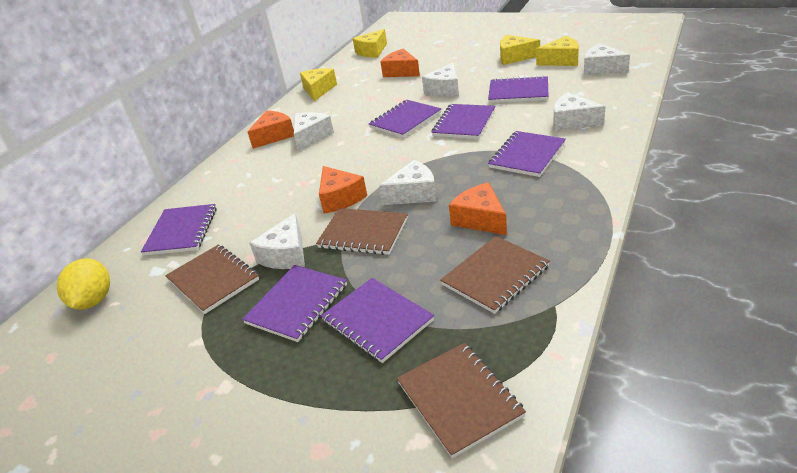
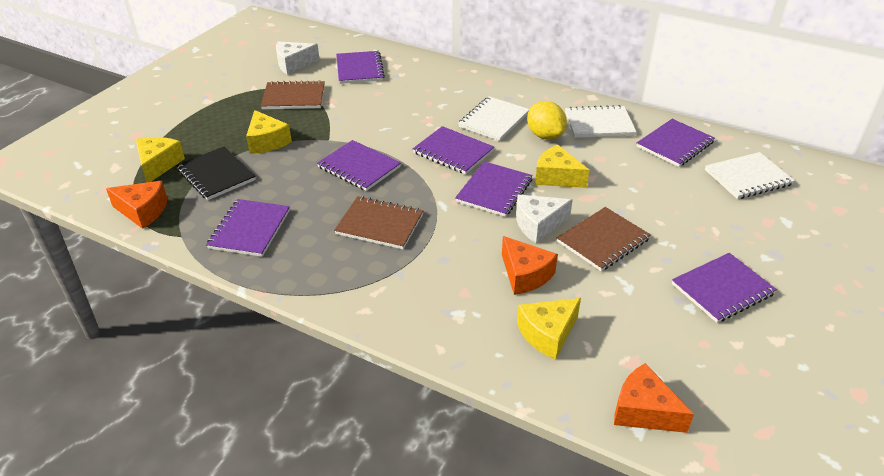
black notebook: none = 0 -> [176,146,256,200] = 1
brown notebook: [165,244,259,314] [316,208,408,255] [397,343,526,458] [440,236,550,314] = 4 -> [261,80,325,109] [334,196,423,249] [557,207,651,271] = 3
orange cheese: [248,111,294,149] [319,166,367,213] [380,49,420,77] [449,182,507,235] = 4 -> [106,181,168,229] [502,236,558,295] [614,363,694,433] = 3
white cheese: [249,213,305,269] [294,112,334,152] [379,160,437,205] [422,63,459,97] [553,92,606,131] [584,43,630,75] = 6 -> [276,41,319,75] [516,195,573,243] = 2
white notebook: none = 0 -> [458,96,529,141] [565,105,636,138] [705,152,795,199] = 3

